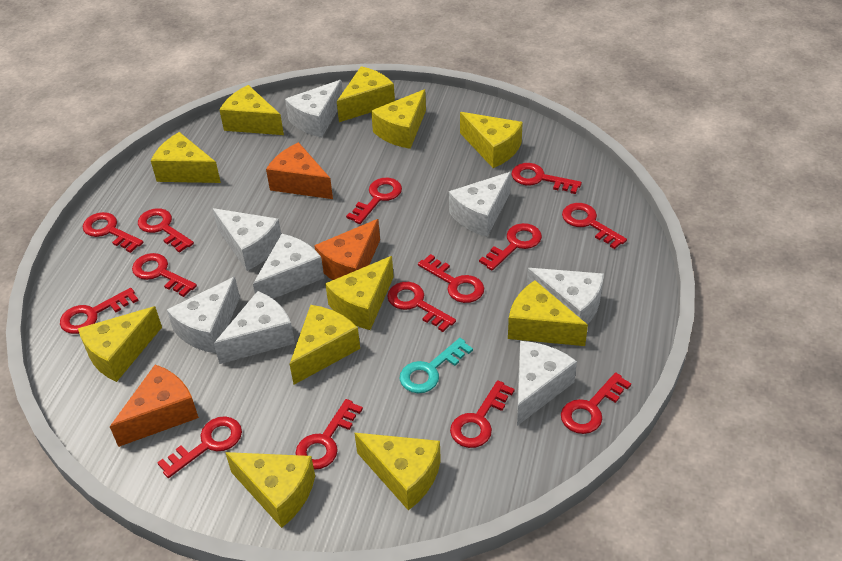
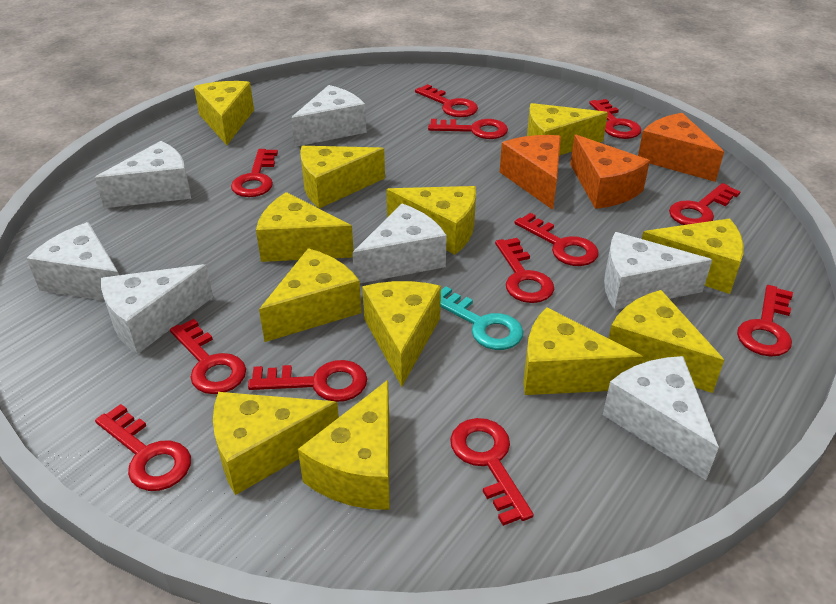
red key: [60,288,139,334] [83,212,144,253] [132,253,197,297] [138,208,194,253] [157,416,242,478] [295,399,363,470] [346,178,402,224] [387,282,456,332] [418,254,484,303] [450,380,515,448] [479,223,542,271] [511,163,582,194] [561,372,631,434] [562,203,627,249] = 14 -> [95,404,191,491] [170,319,246,394] [231,149,278,197] [248,360,367,402] [415,84,478,117] [428,119,508,139] [450,418,534,526] [495,238,554,303] [514,213,599,266] [589,99,641,139] [669,183,741,225] [737,285,793,357] = 12
white cheese: [167,276,240,354] [213,208,281,271] [214,291,295,364] [253,234,324,299] [285,80,343,137] [449,172,511,237] [517,341,577,426] [527,268,604,324] = 8 -> [26,222,119,301] [95,141,191,208] [101,264,213,354] [291,85,367,147] [352,204,447,283] [603,356,719,480] [604,232,712,310] = 7
yellow cheese: [78,306,162,382] [151,132,221,183] [220,85,284,135] [225,452,315,528] [290,305,360,385] [325,256,394,330] [337,66,395,122] [355,433,441,510] [371,89,426,149] [460,112,523,168] [508,280,588,346] = 11 -> [194,81,254,145] [213,392,339,495] [256,192,354,262] [259,248,361,342] [298,380,389,510] [300,146,385,208] [362,281,441,387] [386,186,476,255] [523,307,643,395] [527,103,608,156] [609,290,724,393] [642,218,744,294] = 12

